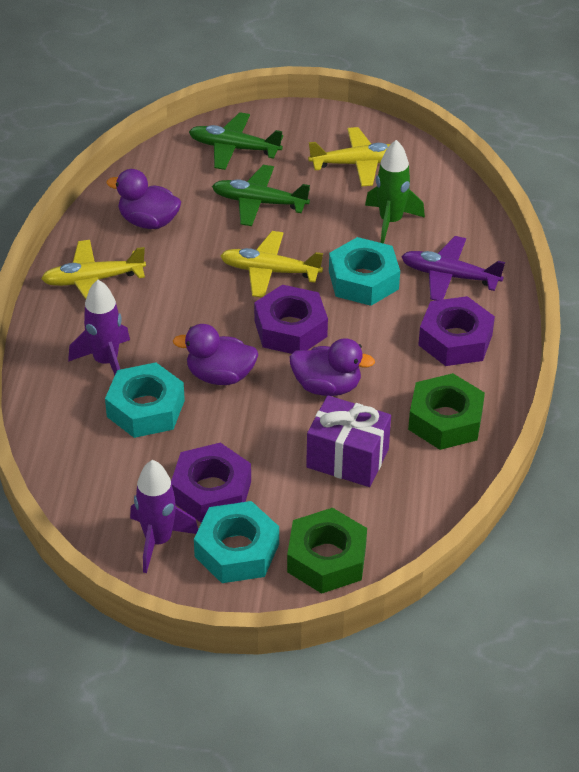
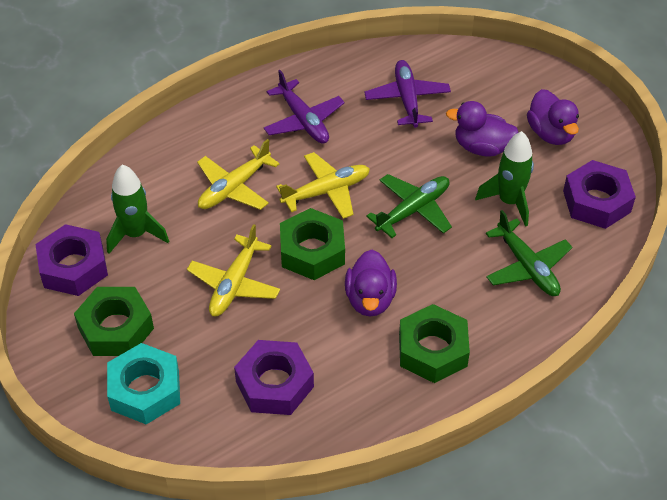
green nut: [287,508,367,594] [408,373,485,450] = 2 -> [74,287,154,356] [280,208,345,280] [399,304,470,383] = 3
green rocket: [365,140,425,244] = 1 -> [106,165,169,254] [475,131,534,227] = 2
purple gift: [306,395,391,487] = 1 -> none = 0
purple plane: [401,236,505,301] = 1 -> [264,70,345,144] [364,60,451,128] = 2
purple rocket: [68,280,130,375] [130,460,198,573] = 2 -> none = 0
turquoise nut: [105,362,185,438] [194,501,279,583] [329,237,400,306] = 3 -> [107,343,180,424] = 1

